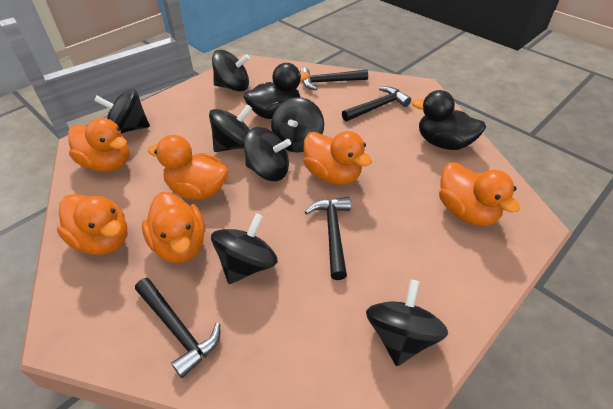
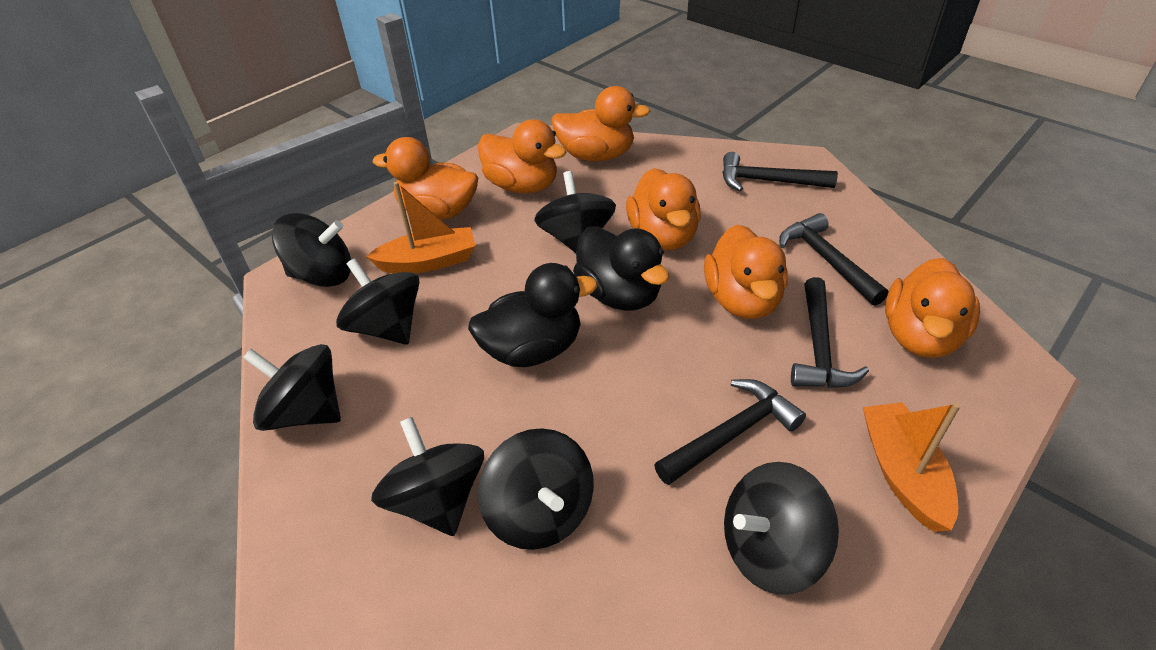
orange boat: none = 0 -> [366,182,475,273] [863,402,961,532] = 2

